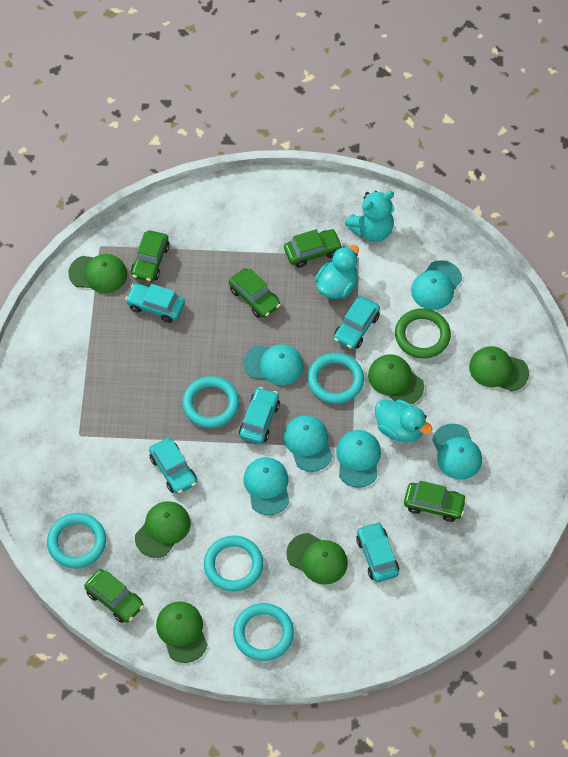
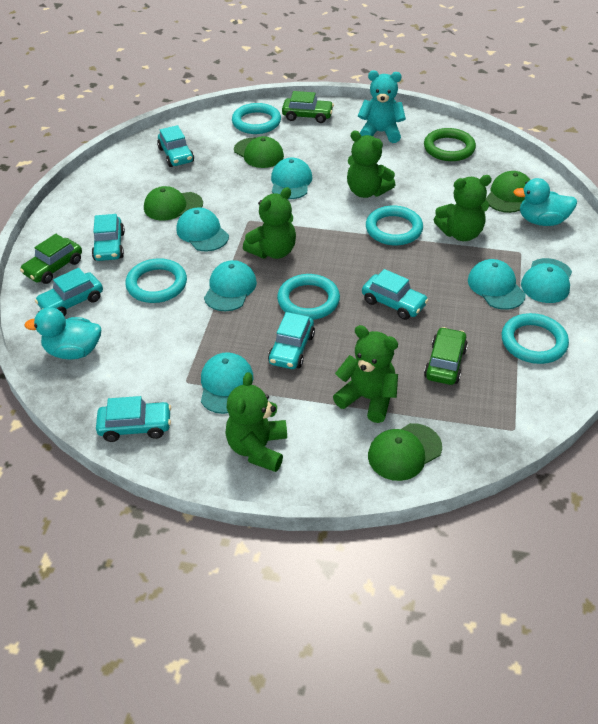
green cap: [68,254,127,293] [135,501,191,558] [156,602,208,663] [286,533,348,585] [368,354,424,404] [469,346,529,391] = 6 -> [144,186,203,221] [234,136,284,168] [368,423,442,481] [485,171,530,213] = 4
green car: [84,569,144,623] [131,230,170,282] [229,268,281,318] [284,229,343,268] [404,481,467,522] = 5 -> [20,234,82,284] [282,91,334,123] [424,327,468,385] = 3
green teddy bear: none = 0 -> [225,372,287,472] [243,187,296,259] [333,325,398,423] [347,131,395,198] [434,175,492,241] = 5
turquoise car: [125,283,185,323] [149,438,197,494] [239,387,280,444] [334,297,380,349] [356,522,399,582] = 5 -> [35,268,103,316] [92,214,125,261] [96,396,171,442] [157,125,194,167] [268,312,315,369] [362,269,429,320] = 6

